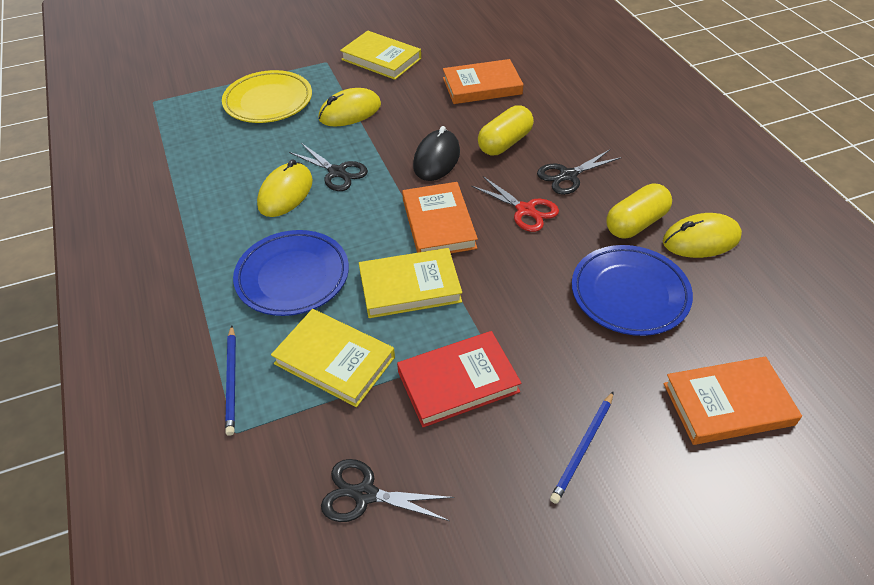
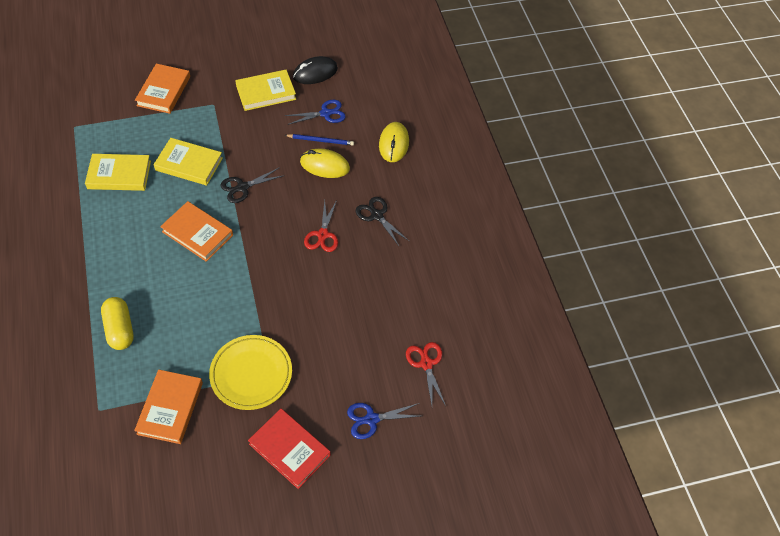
black scissors: [289,143,368,191] [321,459,454,522] [537,149,622,195] = 3 -> [221,167,285,203] [356,197,409,246] = 2
blue pencil: [225,325,236,436] [550,391,614,504] = 2 -> [285,134,354,145] = 1
blue plate: [233,230,349,316] [572,245,693,336] = 2 -> none = 0
blue scissors: none = 0 -> [285,100,346,125] [347,403,420,439] = 2
red scissors: [472,176,559,232] = 1 -> [304,200,338,252] [406,342,446,406] = 2
yellow capsule: [478,105,534,155] [606,183,672,238] = 2 -> [101,297,134,350] = 1
yellow mouse: [257,160,313,217] [318,88,381,126] [663,213,742,258] = 3 -> [300,148,350,178] [379,122,409,162] = 2

